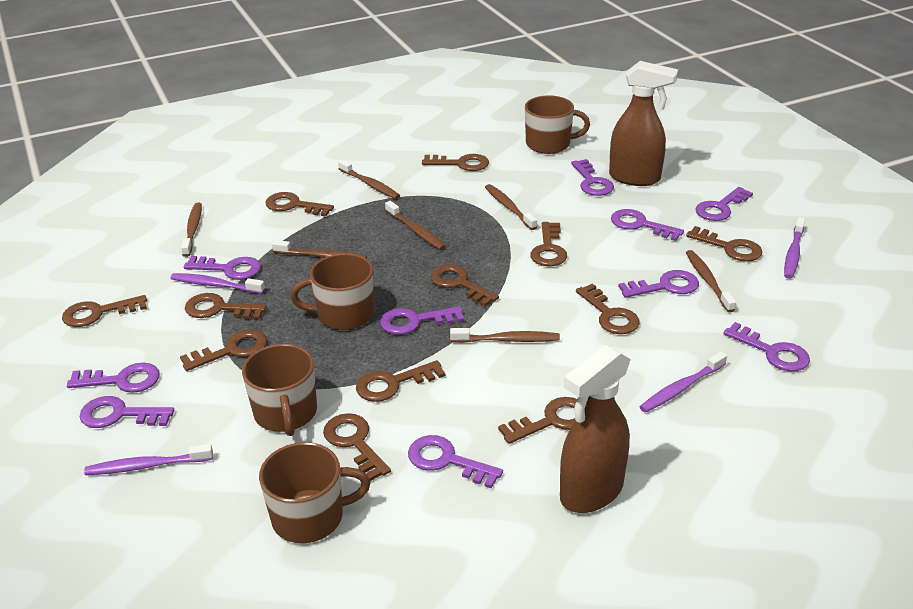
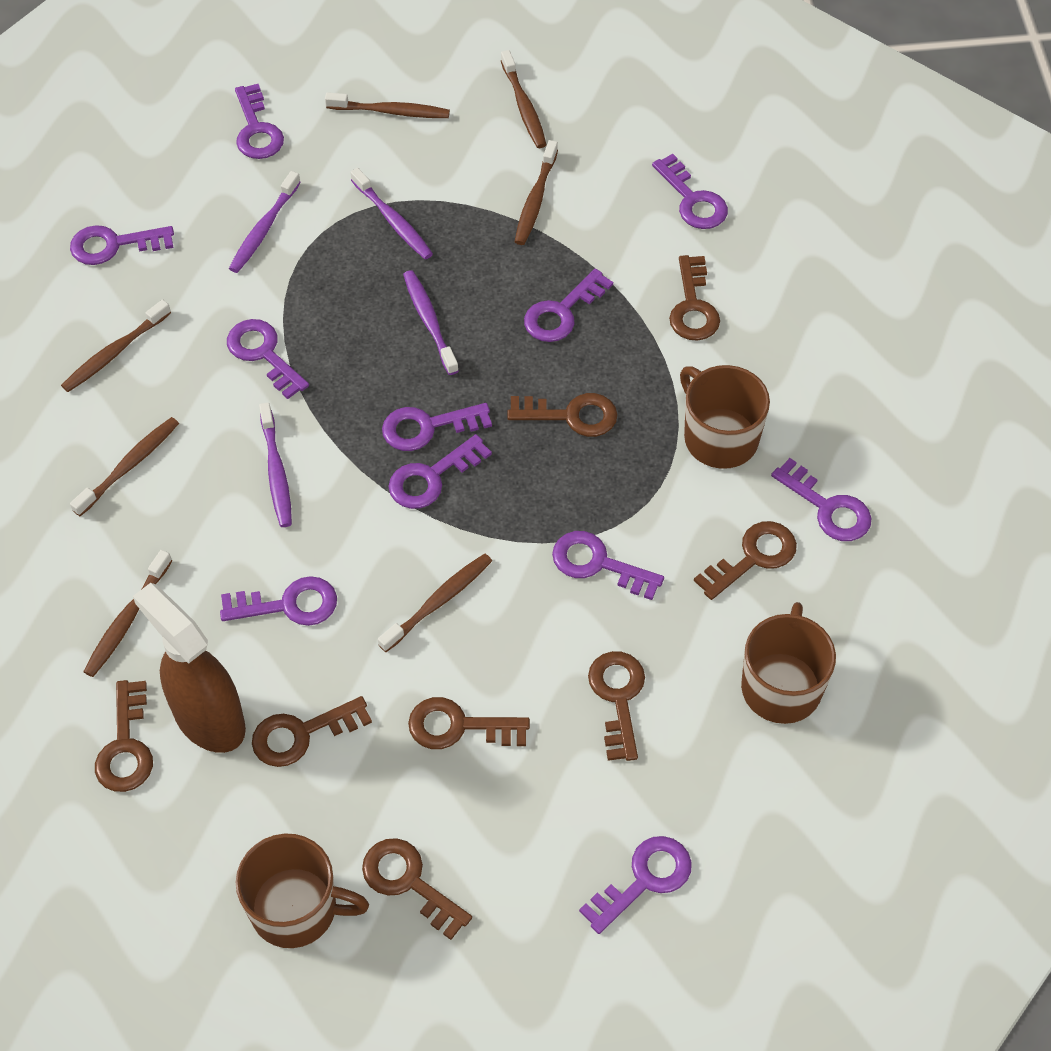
brown key: [62,295,147,327] [180,329,267,371] [185,293,267,320] [265,192,334,216] [323,413,391,481] [356,360,445,402] [422,154,489,171] [430,264,499,307] [498,397,577,444] [530,222,567,266] [576,283,640,334] [686,226,762,262] = 12 -> [95,680,153,792] [252,696,372,767] [362,838,472,940] [408,697,530,749] [507,393,617,437] [588,651,645,761] [669,255,720,341] [694,521,797,600] = 8
brown mug: [242,344,317,436] [259,442,371,543] [290,253,374,330] [525,95,590,154] = 4 -> [236,834,369,948] [680,365,770,469] [741,602,836,724] = 3
brown spray bottle: [560,345,631,513] [609,61,678,186] = 2 -> [133,583,246,753] = 1
purple key: [67,363,160,393] [80,396,174,428] [184,256,261,280] [380,306,464,335] [408,435,503,488] [571,159,614,196] [611,209,684,241] [618,270,699,298] [696,187,753,221] [723,322,810,371] = 10 -> [70,225,174,265] [220,576,337,626] [227,319,309,399] [235,84,284,159] [382,403,492,451] [388,434,492,509] [524,269,613,342] [552,531,664,600] [579,836,692,934] [652,154,728,229] [771,458,871,541] = 11

